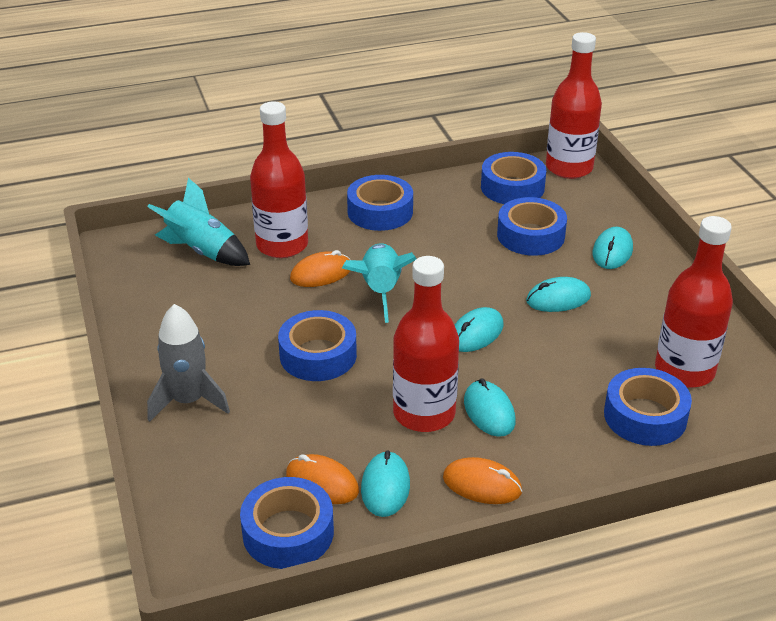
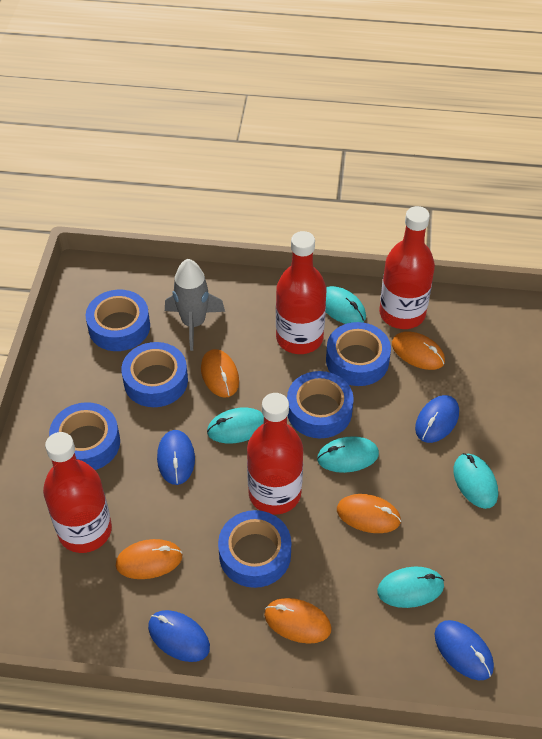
blue mouse: none = 0 -> [148,610,210,662] [157,430,195,485] [415,395,459,443] [435,620,494,680] = 4
orange mouse: [286,454,359,504] [290,250,350,287] [443,457,522,504] = 3 -> [116,539,183,579] [201,349,239,398] [264,598,332,644] [337,494,401,533] [392,331,445,370] = 5
turquoise rocket: [147,178,250,266] [342,244,417,323] = 2 -> none = 0

